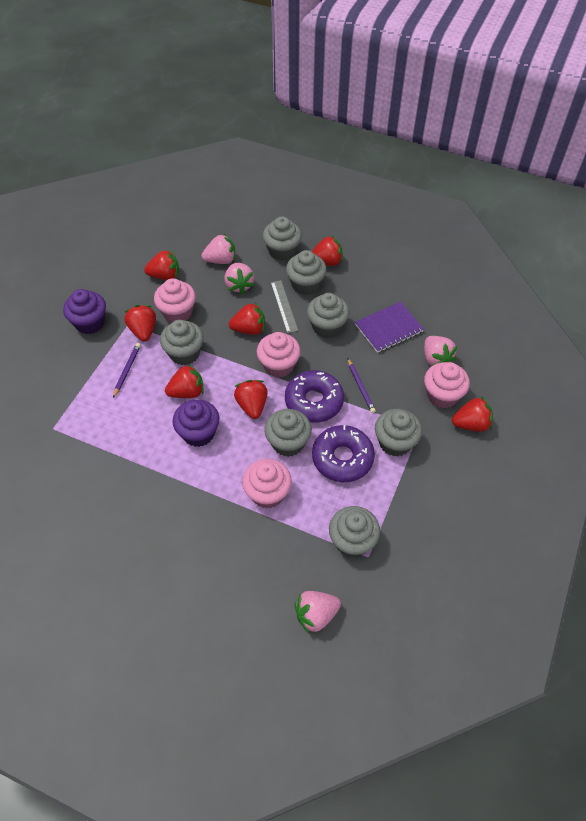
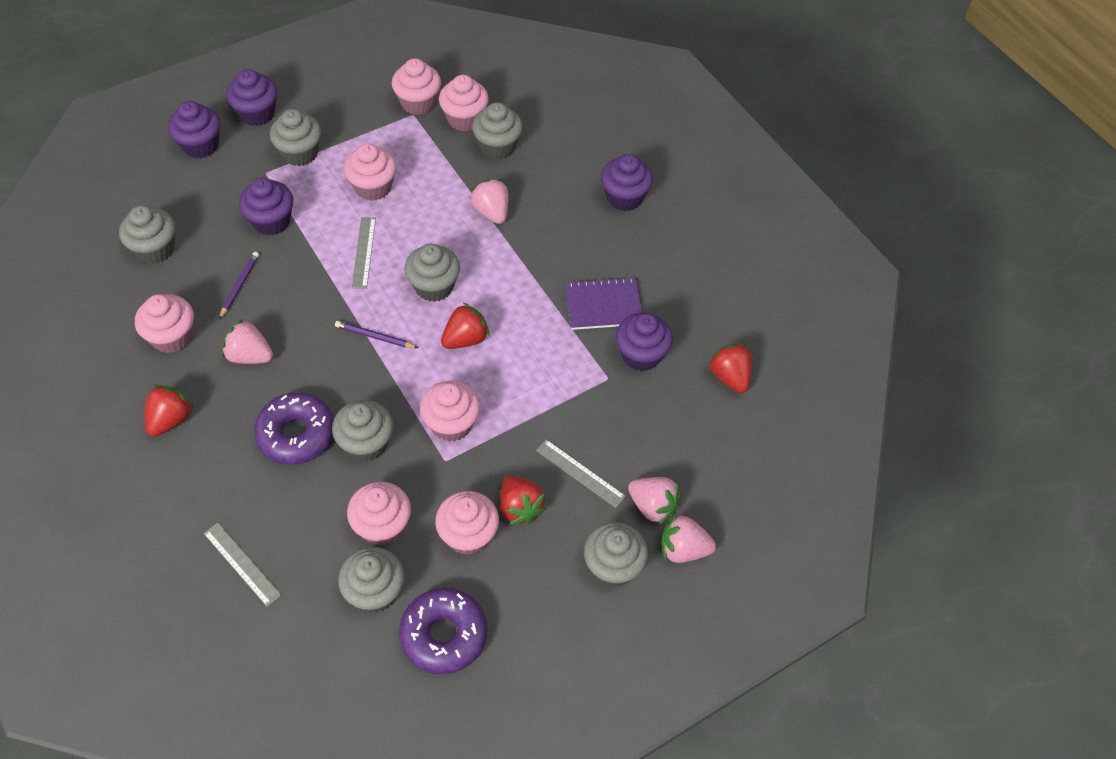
grey ruler: [271,280,298,333] = 1 -> [203,523,282,607] [352,217,376,289] [536,439,626,508] = 3
pink cupcake: [154,278,196,323] [242,459,292,508] [257,332,301,378] [424,362,470,408] = 4 -> [135,294,194,353] [344,143,397,201] [347,482,411,546] [392,58,441,115] [420,381,480,442] [435,491,499,555] [439,75,489,131] = 7
purple cupcake: [63,289,106,334] [172,399,219,447] = 2 -> [168,101,220,159] [227,69,277,126] [239,177,293,236] [601,154,653,211] [616,313,673,371] = 5
red strawberry: [125,305,156,341] [144,250,179,280] [165,364,204,398] [229,302,265,335] [234,380,268,419] [312,236,343,266] [452,396,493,432] = 7 -> [145,384,194,437] [441,303,490,349] [500,475,546,525] [708,343,752,393] = 4

